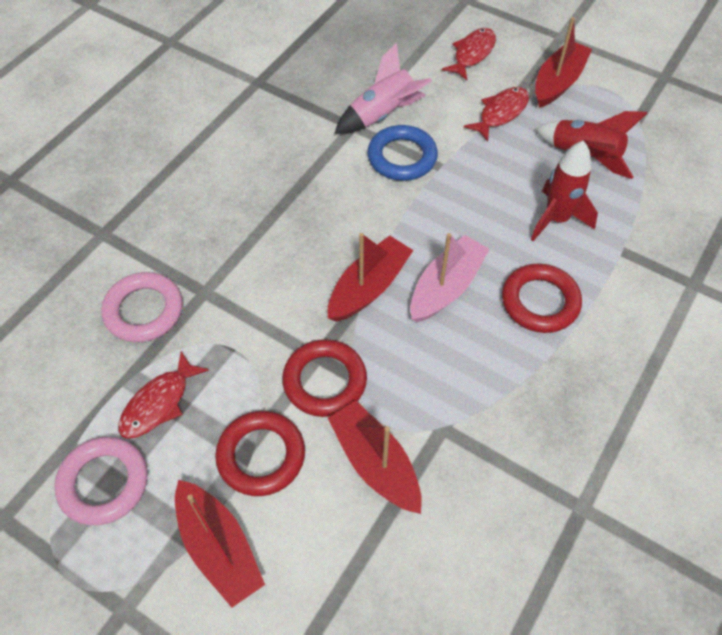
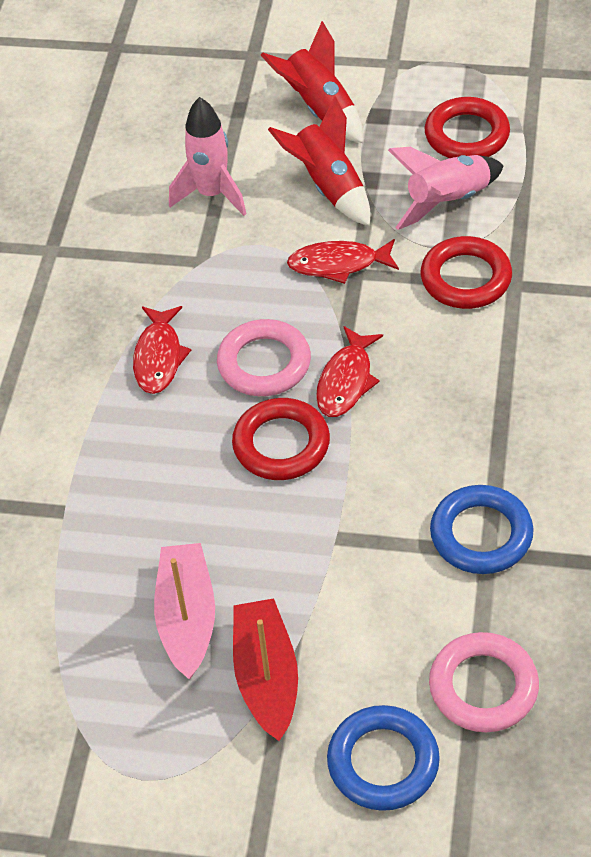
blue ring: [368,125,438,181] = 1 -> [327,705,440,811] [430,485,534,574] = 2
pink rocket: [334,43,432,134] = 1 -> [169,97,247,216] [388,147,504,230] = 2
red boat: [175,480,265,608] [328,233,414,322] [328,400,422,514] [535,17,592,108] = 4 -> [233,598,298,741] = 1

